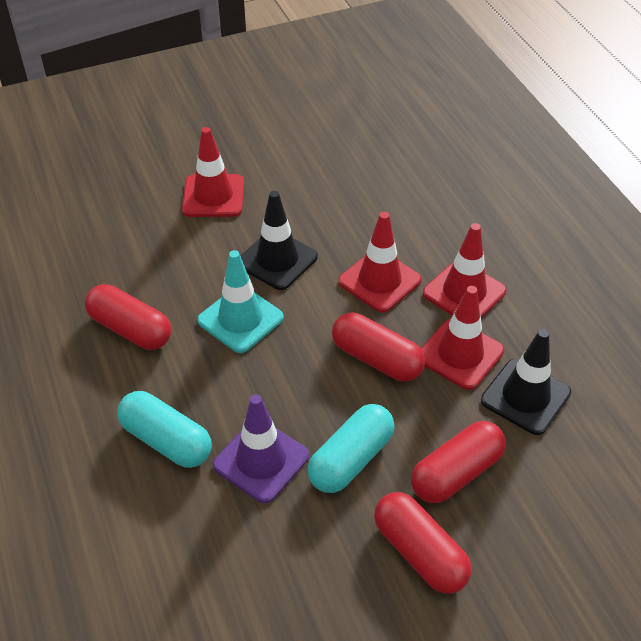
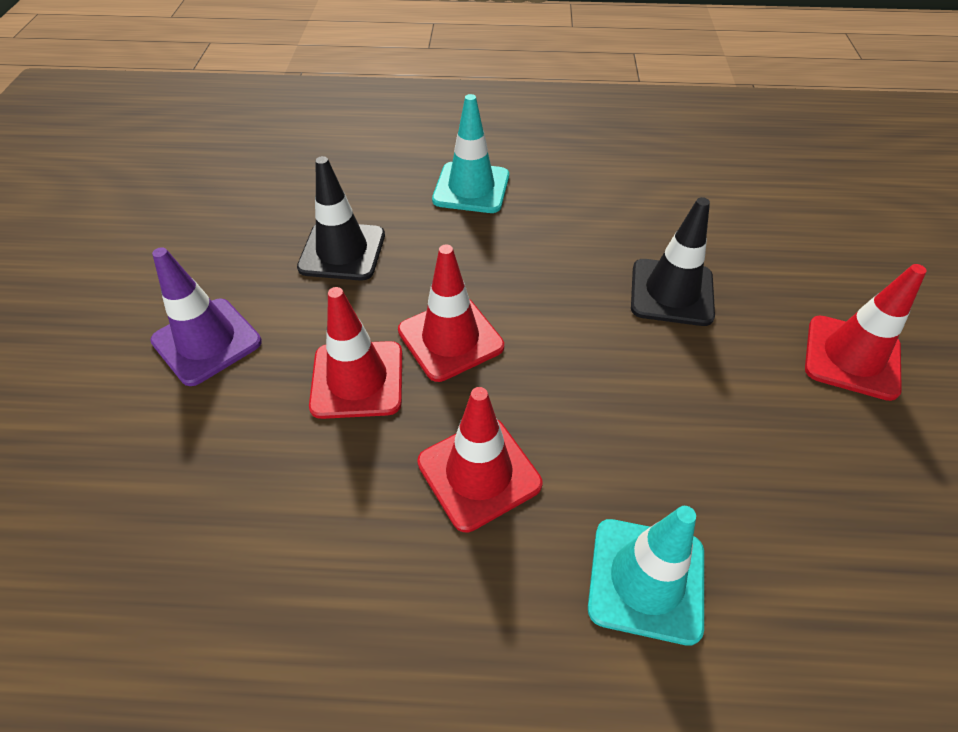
red capsule: [85,284,171,350] [332,313,425,381] [374,492,471,594] [411,421,506,503] = 4 -> none = 0
turquoise capsule: [117,391,212,468] [307,404,395,493] = 2 -> none = 0
turquoise traffic cone: [197,250,284,353] = 1 -> [432,94,509,213] [588,506,704,646] = 2

